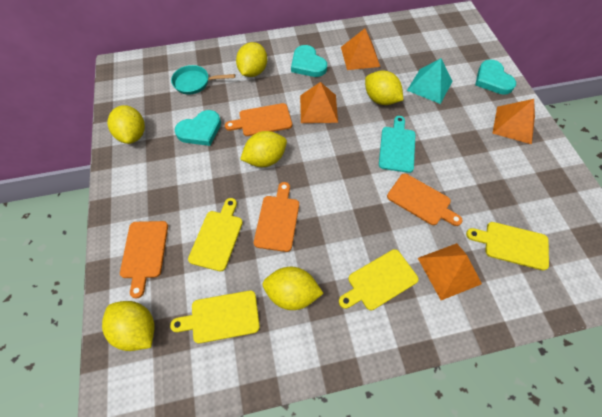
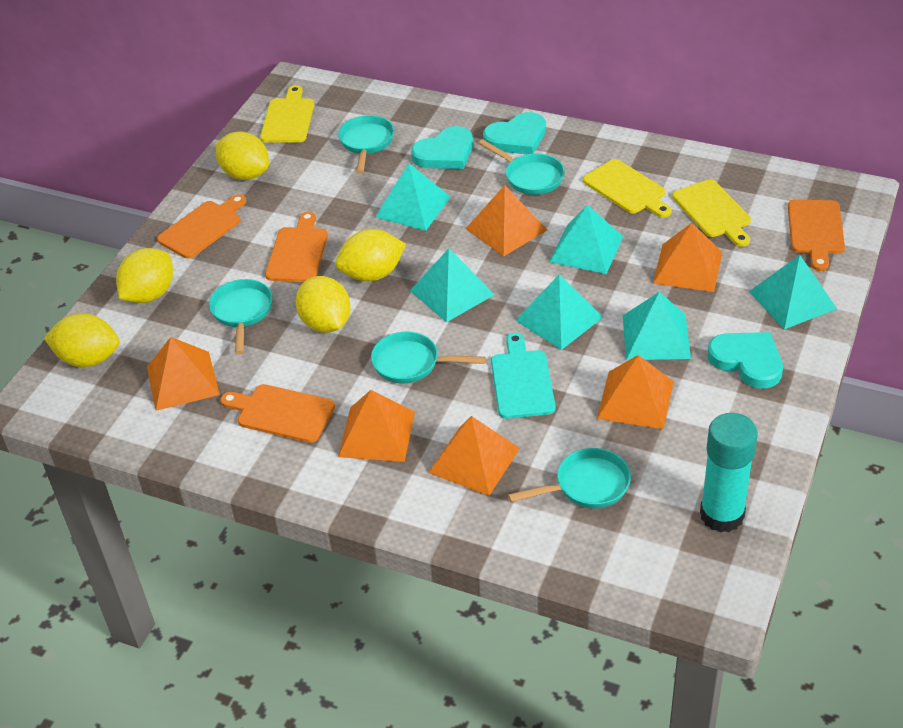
orange pyramid: [300,82,338,123] [341,28,380,70] [418,243,482,300] [492,99,535,144] = 4 -> [147,337,220,411] [338,390,415,462] [428,416,520,496] [465,185,547,257] [597,355,674,429] [653,223,722,292] = 6
turquoise glue stick: none = 0 -> [700,413,758,533] = 1
turquoise pan: [171,65,235,95] = 1 -> [209,279,273,355] [338,115,394,174] [371,332,486,384] [478,139,565,195] [508,448,631,508] = 5
turquoise pyramid: [407,58,453,104] = 1 -> [375,163,450,231] [410,248,495,322] [515,274,603,350] [549,205,623,274] [623,292,691,360] [749,255,837,329] = 6
yellow cutting board: [170,290,260,343] [188,198,243,271] [339,249,419,310] [466,222,549,270] = 4 -> [260,85,314,143] [583,159,672,218] [672,179,751,247] = 3
yellow lemon: [102,301,155,351] [107,105,145,144] [236,42,267,77] [240,131,287,167] [262,267,324,310] [365,71,403,105] = 6 -> [44,313,119,367] [116,248,173,303] [216,132,269,180] [296,276,351,333] [335,229,406,281] = 5

